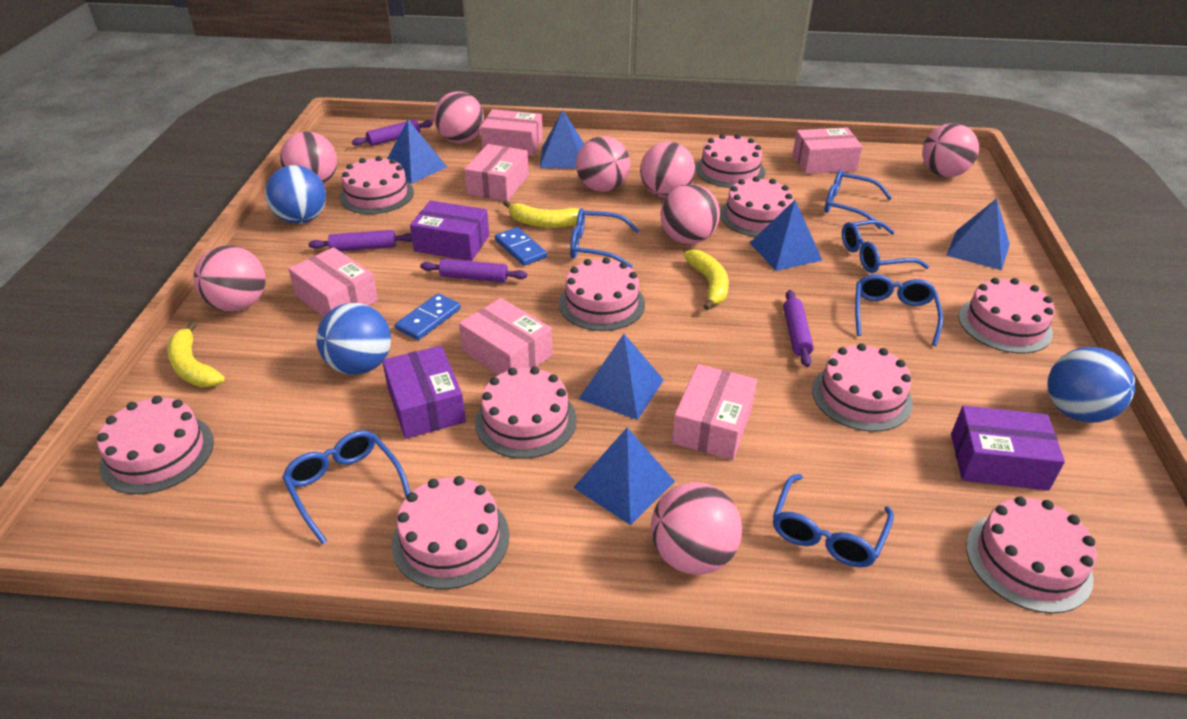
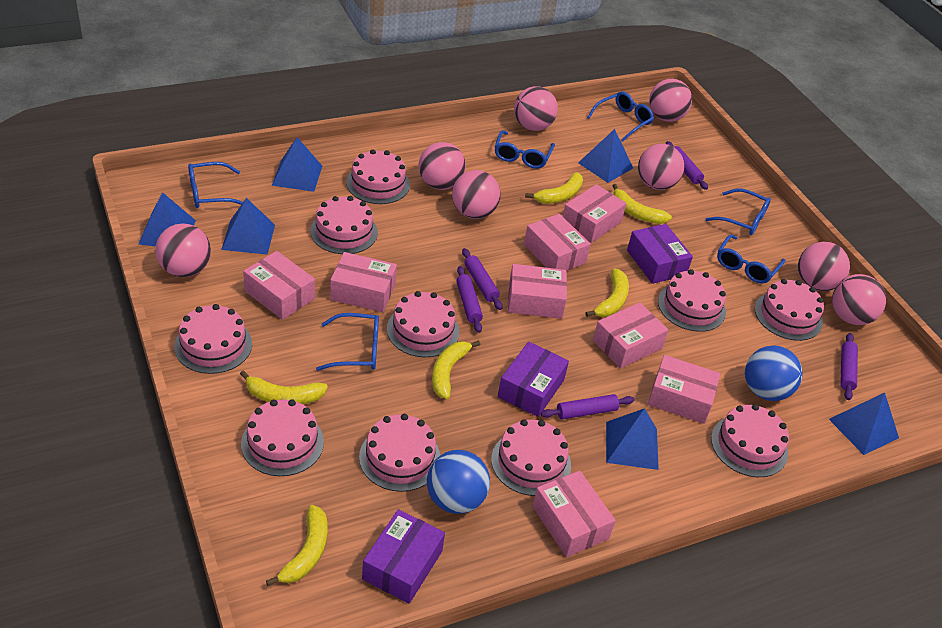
blue ball: [265,165,326,224] [316,303,391,375] [1048,347,1136,423] = 3 -> [427,450,490,514] [745,345,803,401] = 2
blue domino: [395,293,461,340] [495,227,547,266] = 2 -> none = 0
pink box: [288,247,378,317] [459,298,552,375] [464,144,529,201] [480,109,543,156] [672,364,757,460] [793,127,863,174] = 6 -> [243,251,315,320] [330,252,397,312] [508,264,567,319] [524,214,591,271] [532,471,616,557] [563,184,627,243] [593,302,668,369] [648,355,720,424] = 8
purple rolling pin: [309,230,412,251] [352,120,434,146] [420,259,527,282] [783,290,814,367] = 4 -> [456,266,483,333] [462,248,502,310] [541,394,635,420] [666,141,708,190] [840,333,858,400] = 5
yellow banana: [167,321,225,387] [503,200,586,228] [684,249,729,310] = 3 -> [240,370,328,404] [266,505,327,586] [432,340,480,399] [525,172,583,204] [585,268,629,317] [612,184,672,224] = 6

